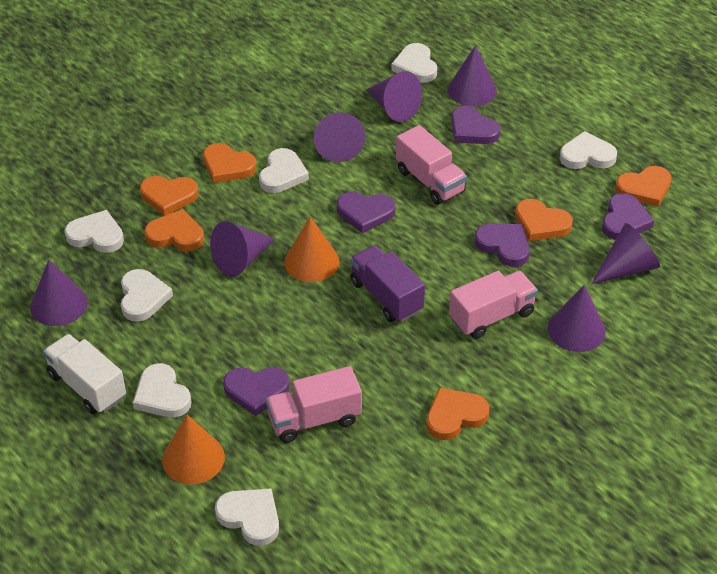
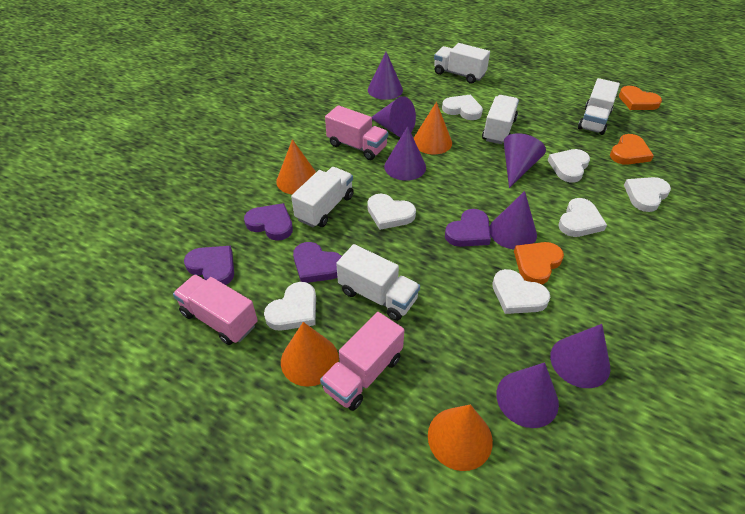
orange cone: [162,414,225,484] [284,217,340,282] = 2 -> [276,139,316,194] [281,322,339,387] [414,102,452,154] [428,404,493,471] = 4
orange heart: [140,176,199,216] [144,209,204,251] [203,143,257,183] [426,388,489,440] [515,199,573,241] [615,166,672,207] = 6 -> [514,242,564,284] [610,134,654,165] [619,86,662,110] = 3
purple heart: [223,367,290,416] [337,192,395,233] [451,106,501,144] [474,224,530,267] [602,193,654,240] = 5 -> [184,246,234,285] [244,203,293,241] [293,242,342,283] [445,209,491,247] = 4
purple truck: [350,245,425,322] = 1 -> none = 0
white truck: [43,334,126,414] = 1 -> [291,167,354,227] [336,244,420,321] [434,43,490,84] [482,95,519,144] [578,78,620,135] = 5

